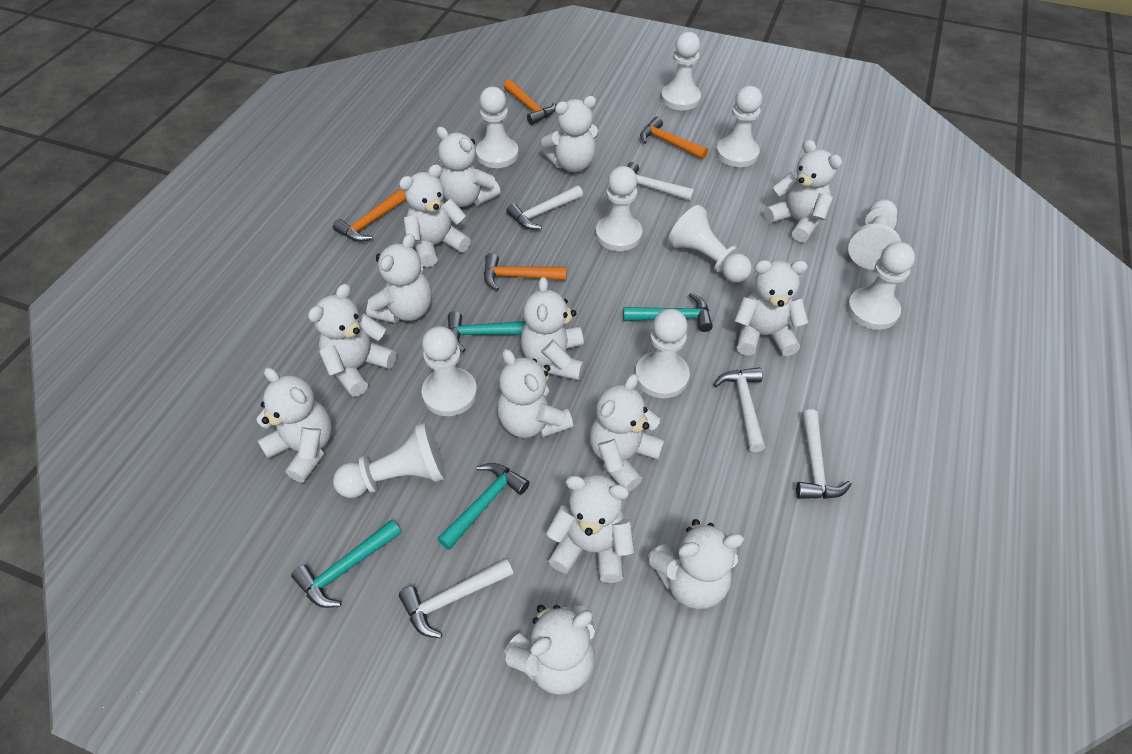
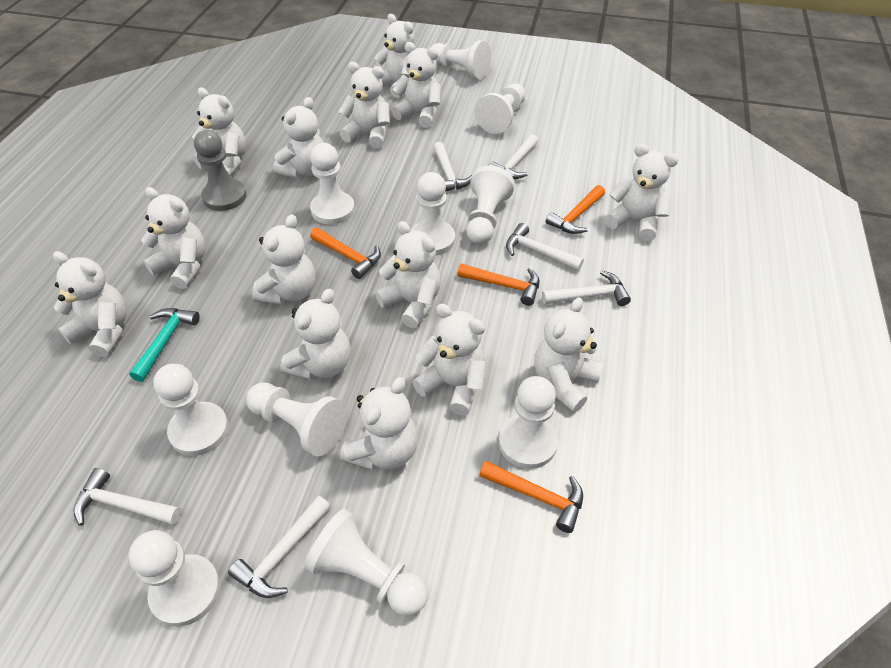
grey pawn: none = 0 -> [194,130,246,211] = 1
turquoise hammer: [291,519,401,608] [437,463,530,550] [448,311,526,352] [623,293,713,332] = 4 -> [129,308,200,382] = 1
white hammer: [399,558,514,638] [506,186,583,230] [627,162,695,201] [713,367,765,452] [796,409,852,499] = 5 -> [73,468,181,526] [228,496,331,598] [433,142,472,192] [489,134,538,179] [506,223,584,271] [542,270,631,306] = 6

